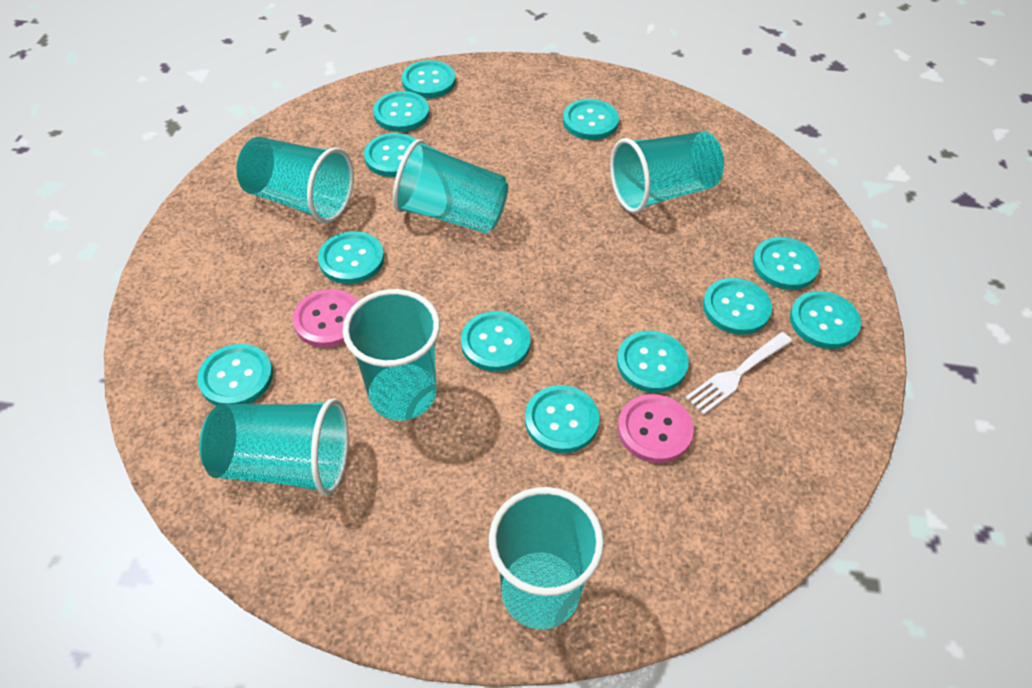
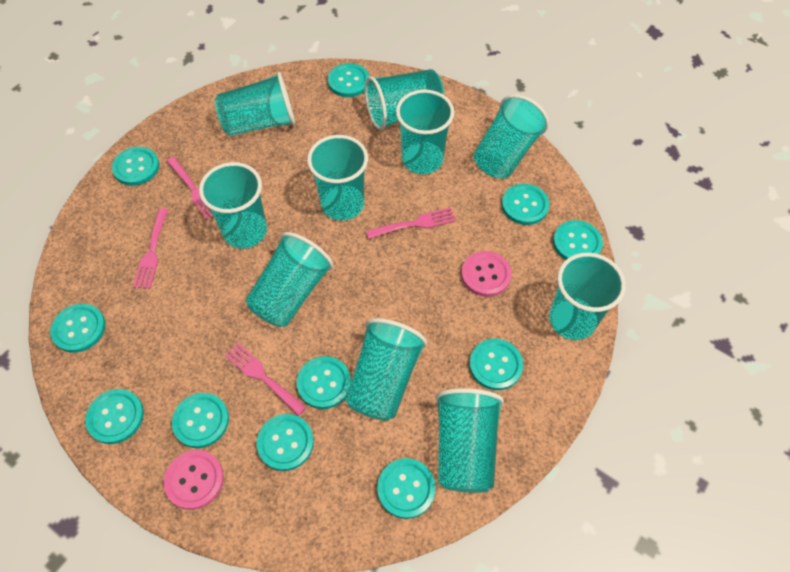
pink fork: none = 0 -> [133,208,168,289] [167,157,213,220] [225,343,307,416] [366,207,456,239] = 4
turquoise button: [197,344,273,406] [318,231,384,284] [364,133,417,177] [373,91,429,132] [402,60,456,98] [461,311,530,372] [525,385,600,453] [563,99,619,140] [617,331,689,393] [703,278,772,335] [753,237,820,290] [790,291,861,349] = 12 -> [50,303,105,353] [85,389,144,444] [112,147,159,186] [172,393,229,448] [257,414,314,471] [297,356,351,409] [328,63,369,97] [377,458,436,519] [469,339,523,390] [502,184,549,225] [553,220,603,260] = 11
turquoise cup: [199,398,349,495] [236,137,354,223] [342,289,440,421] [393,139,508,233] [489,487,604,630] [610,131,724,213] = 6 -> [199,162,267,249] [215,72,295,136] [245,232,333,327] [307,135,368,220] [345,318,427,421] [365,69,444,130] [396,90,454,174] [435,388,504,493] [474,94,549,178] [549,253,626,340] = 10
white fork: [685,332,793,415] = 1 -> none = 0

